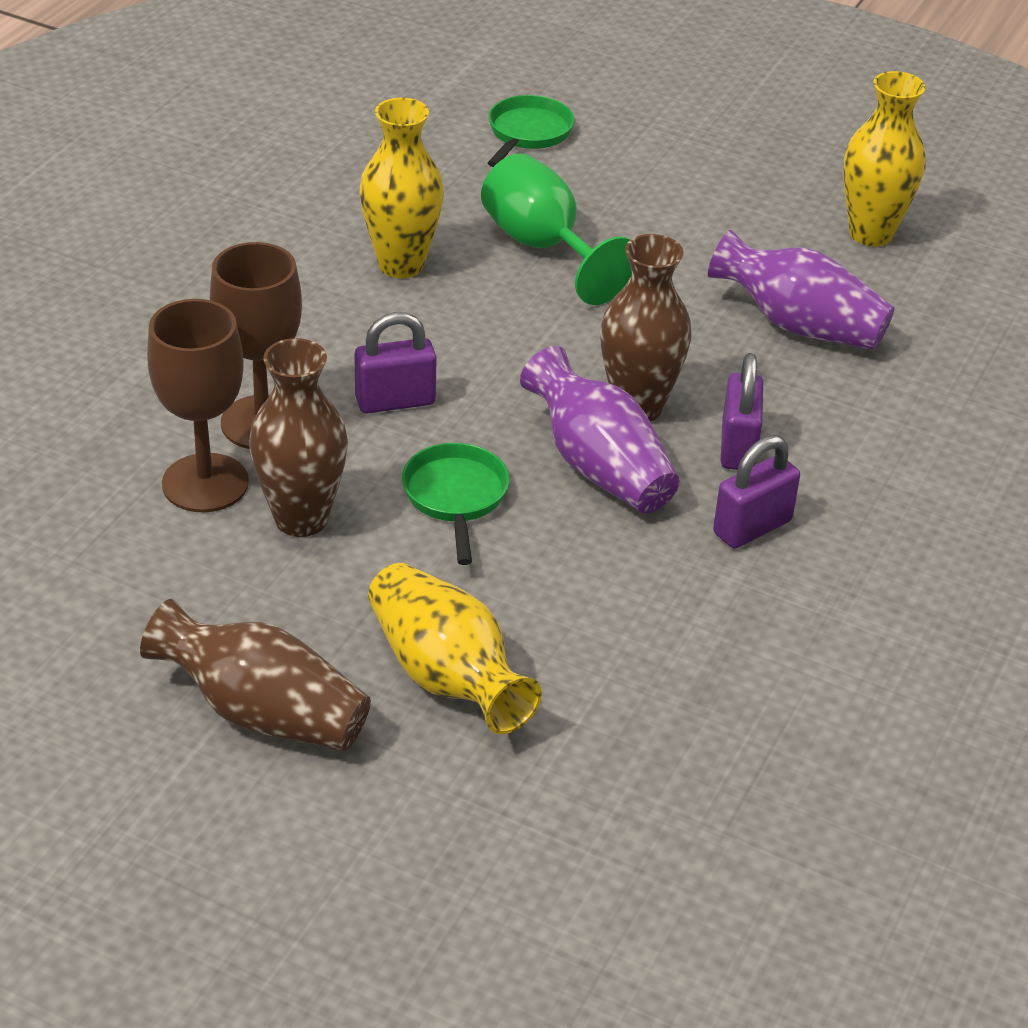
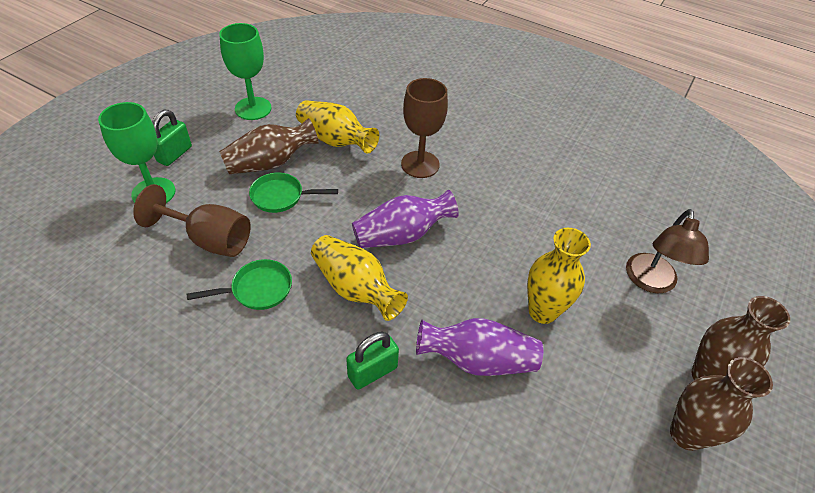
brown lamp: none = 0 -> [626,209,709,294] = 1
green goblet: [481,153,632,305] = 1 -> [98,102,175,203] [219,23,272,120] = 2
green padlock: none = 0 -> [152,110,192,166] [346,332,399,390] = 2
purple padlock: [354,312,437,413] [713,435,800,549] [721,353,763,470] = 3 -> none = 0

